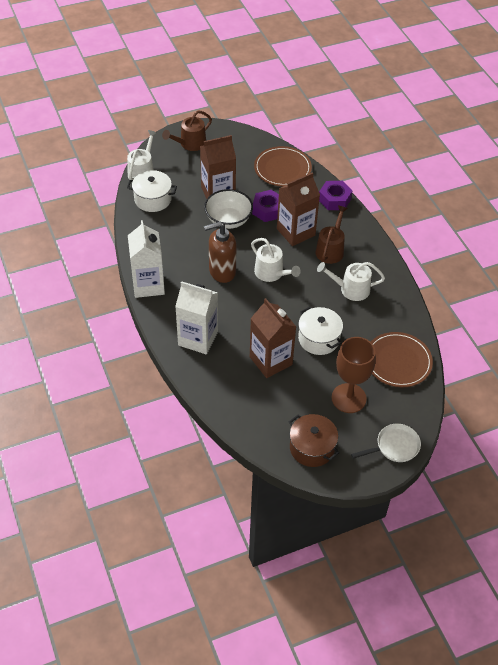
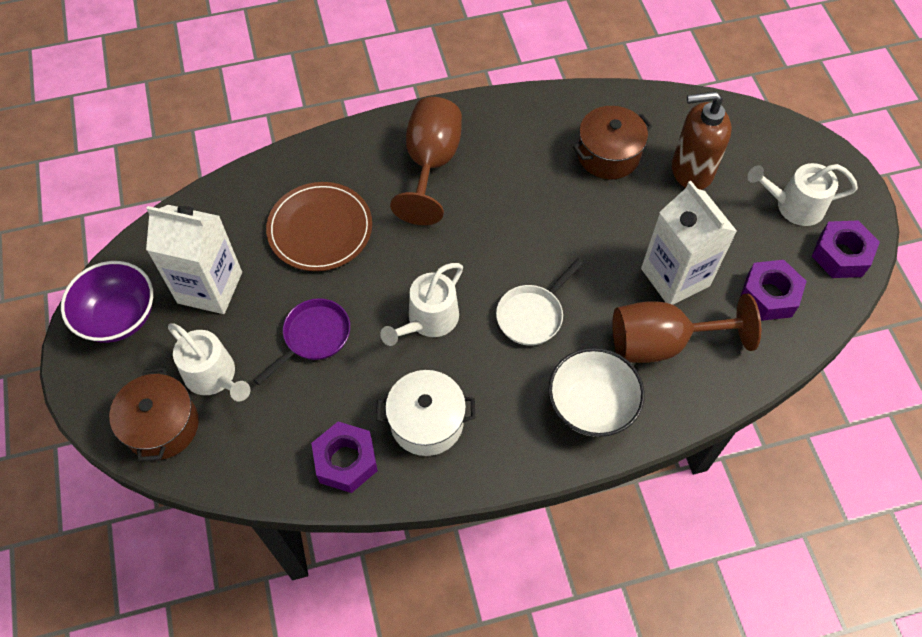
brown carton: [200,135,236,199] [250,298,296,378] [277,172,320,246] = 3 -> none = 0
brown goblet: [332,337,376,413] = 1 -> [390,97,462,225] [613,293,761,363] = 2
brown plate: [254,146,312,187] [371,332,433,387] = 2 -> [266,182,372,271] = 1
brown pot: [289,414,339,467] = 1 -> [109,368,199,462] [573,106,652,179] = 2
brown watering can: [162,111,212,151] [316,206,348,264] = 2 -> none = 0
purple bowl: none = 0 -> [61,261,153,343] = 1
purple nut: [252,190,279,222] [319,181,353,210] = 2 -> [311,422,378,493] [740,260,807,321] [812,221,880,278] = 3
purple pan: none = 0 -> [254,298,350,385] = 1
white pot: [127,170,177,212] [298,307,343,355] = 2 -> [376,370,475,456] = 1

